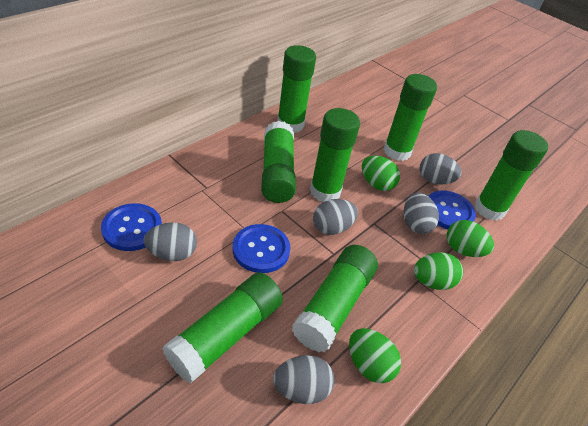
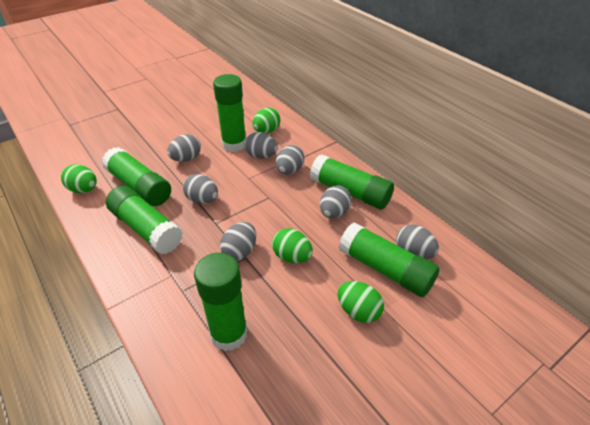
blue button: [101,203,162,251] [233,224,290,273] [428,190,476,230] = 3 -> none = 0
green glue stick: [162,272,283,383] [261,121,296,203] [277,45,316,133] [292,245,378,352] [310,108,360,202] [383,74,437,161] [475,130,548,221] = 7 -> [102,147,171,206] [106,186,183,254] [194,253,247,351] [213,74,246,152] [310,154,394,209] [339,222,440,297] = 6
grey egg: [144,222,197,261] [273,355,335,404] [313,199,358,235] [404,193,439,234] [419,153,462,185] = 5 -> [167,134,201,162] [183,174,218,204] [220,222,256,261] [244,132,278,159] [276,145,304,175] [320,185,352,219] [396,225,439,259] = 7

